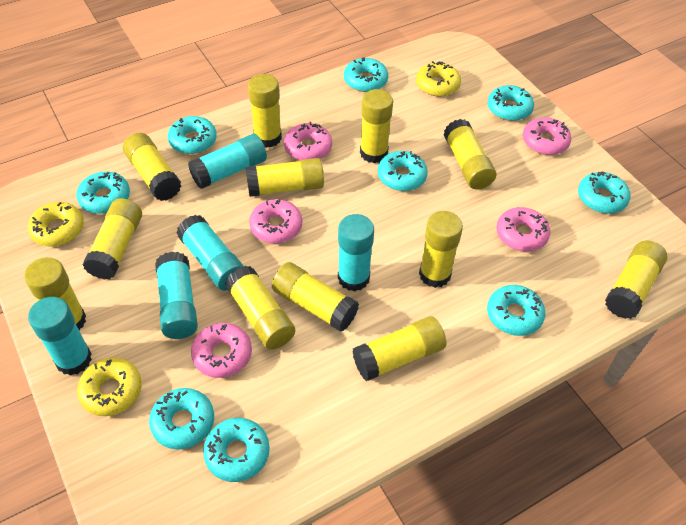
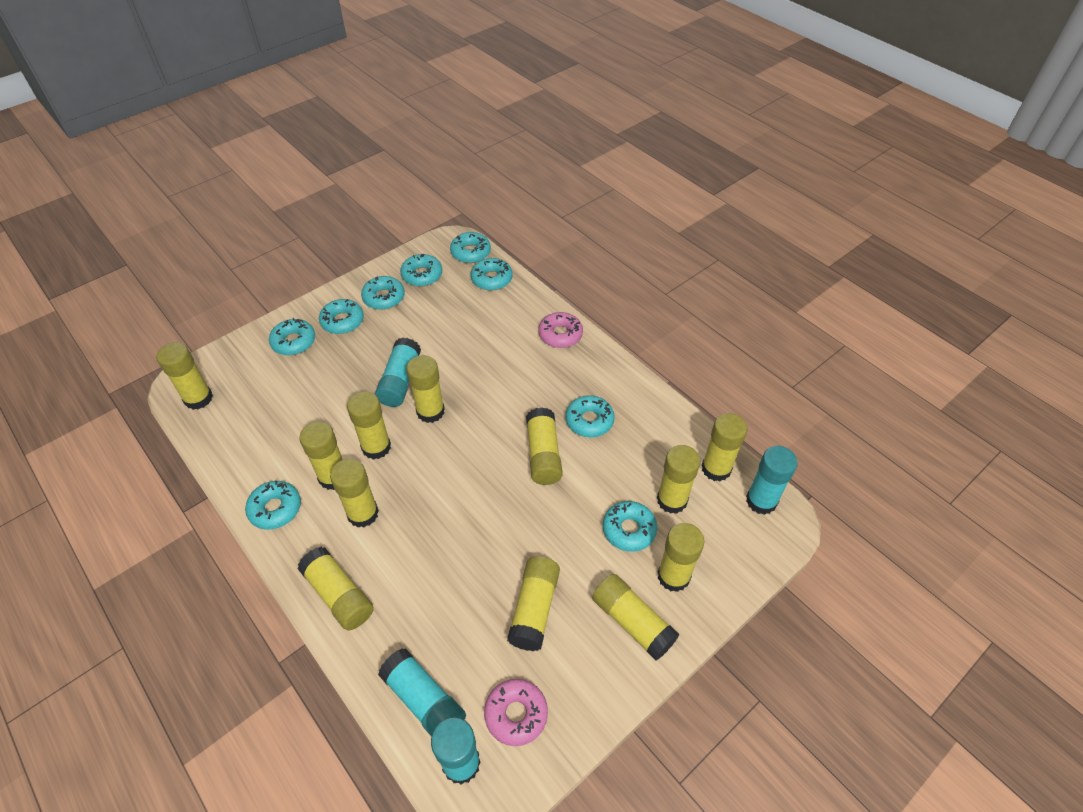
pink donut: [191,323,252,378] [249,199,302,243] [284,122,332,160] [496,207,550,251] [523,117,571,155] = 5 -> [484,679,548,746] [538,312,583,348] = 2
turquoise glue stick: [28,297,92,376] [155,251,198,339] [177,215,244,291] [188,134,267,189] [338,214,374,291] = 5 -> [375,337,421,407] [378,648,466,737] [431,717,481,785] [746,446,798,515] = 4
yellow donut: [28,202,84,246] [77,358,142,416] [416,61,461,97] = 3 -> none = 0

